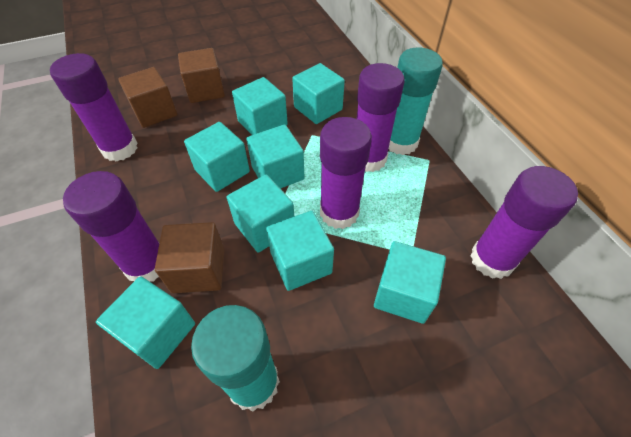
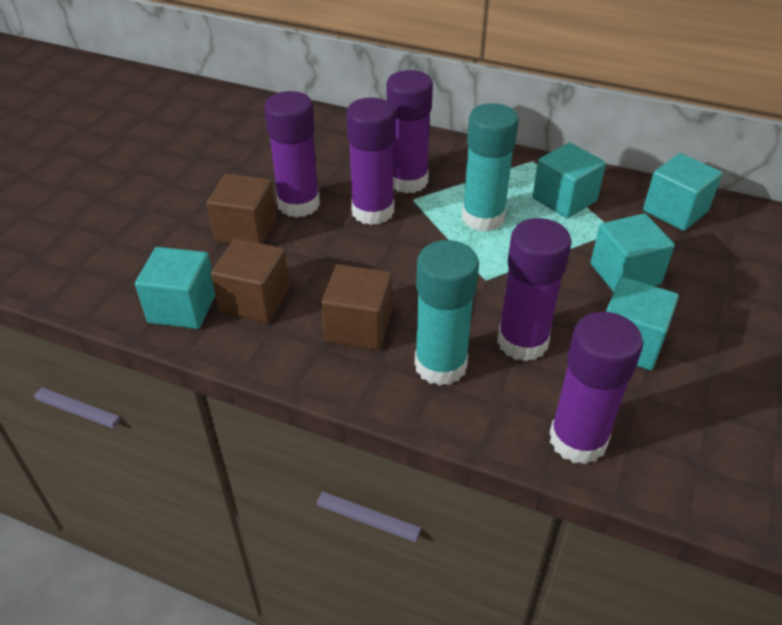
turquoise cube: [96,276,195,369] [184,122,250,192] [227,174,294,253] [232,77,288,135] [246,124,305,189] [266,211,334,291] [292,63,345,124] [374,241,446,324] = 8 -> [135,247,215,329] [532,142,606,218] [590,213,675,292] [606,277,679,370] [643,153,722,231] = 5

